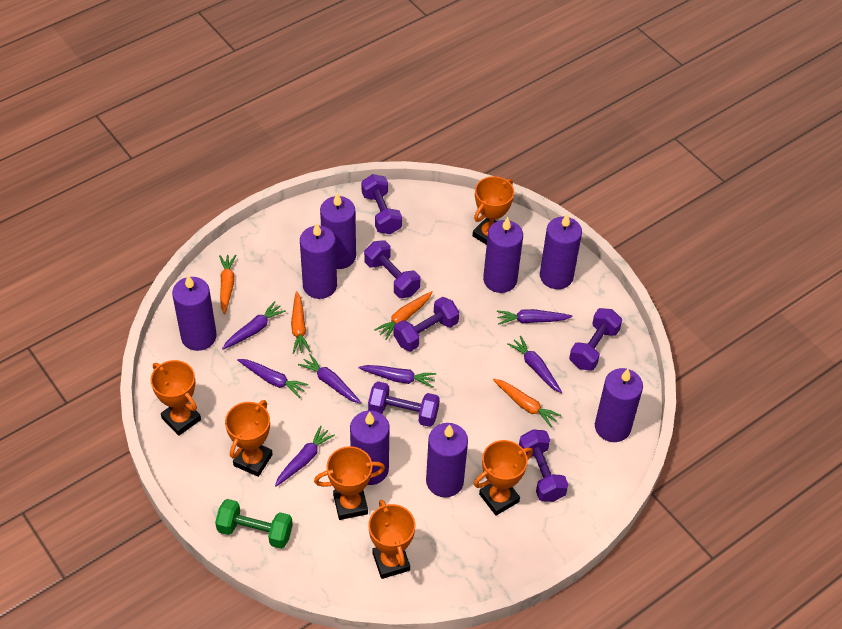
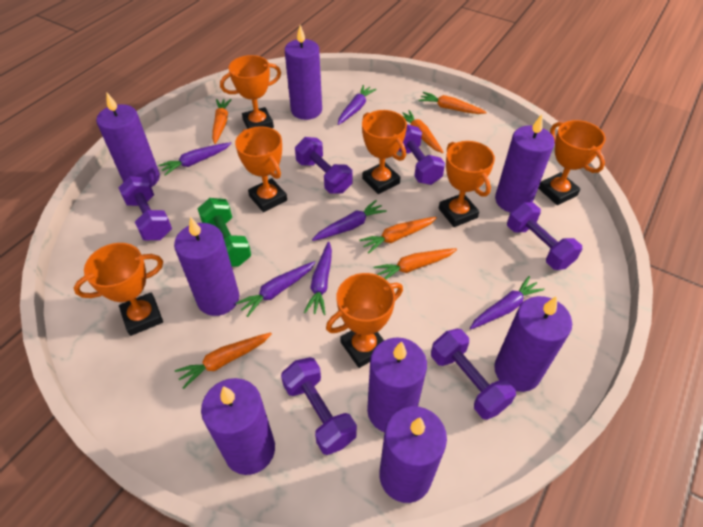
orange carrot: [219,255,236,315] [291,291,311,354] [374,291,432,340] [493,379,562,428] = 4 -> [175,333,272,389] [212,99,232,144] [359,217,437,254] [374,248,457,279] [402,110,444,153] [419,92,487,114] = 6
orange trophy: [150,360,201,436] [225,400,273,477] [314,446,385,520] [368,500,415,579] [473,176,514,245] [474,440,533,516] = 6 -> [74,243,163,336] [220,55,281,129] [235,126,287,212] [326,273,403,368] [362,110,407,194] [439,141,495,227] [538,120,606,205] = 7
purple carrot: [222,301,286,349] [237,359,309,398] [275,426,335,487] [298,354,361,404] [358,365,436,388] [497,309,572,325] [507,336,562,393] = 7 -> [158,142,232,176] [236,261,316,317] [304,242,332,315] [312,200,387,241] [338,85,377,125] [470,276,545,329] = 6

